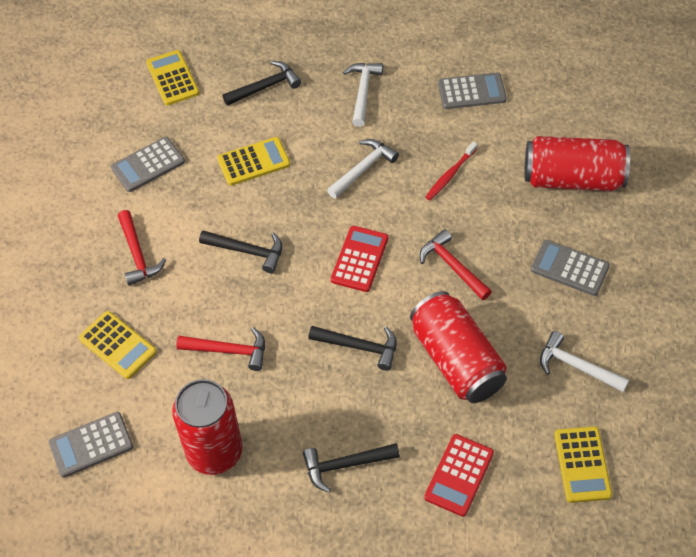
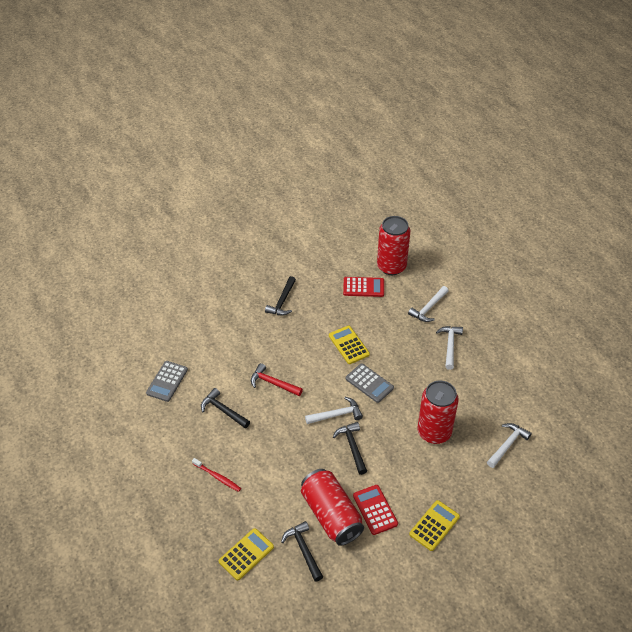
grey calculator: [49,412,133,477] [111,137,185,192] [438,73,507,109] [531,240,610,296] = 4 -> [146,361,188,402] [346,363,394,403] = 2
red hammer: [118,210,166,286] [176,327,265,371] [420,229,492,300] = 3 -> [251,363,303,396] = 1
white hammer: [327,139,399,199] [343,63,383,127] [540,331,629,392] = 3 -> [305,397,363,424] [408,286,449,322] [436,326,463,370] [487,423,532,468] = 4
yellow calculator: [79,311,157,379] [146,50,199,106] [217,137,290,186] [554,426,612,503] = 4 -> [219,528,274,580] [329,326,370,364] [409,500,460,551] = 3

